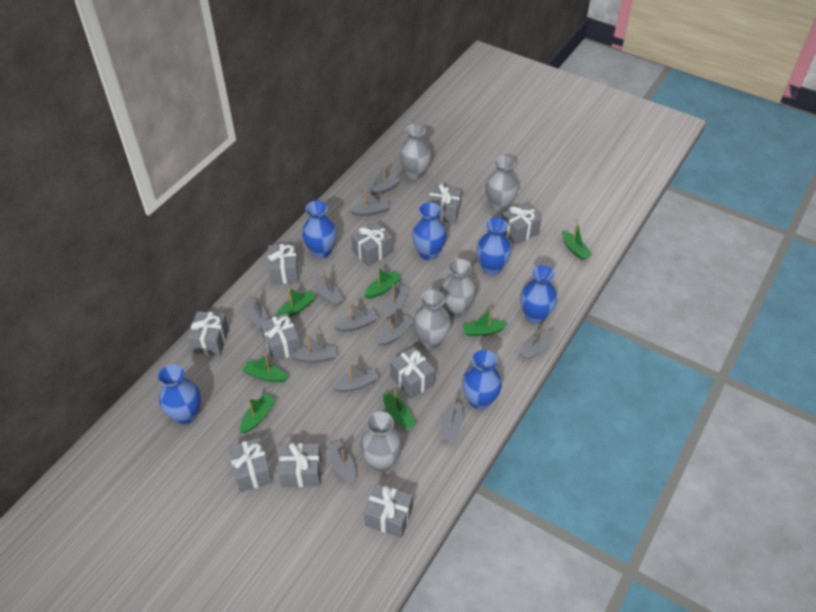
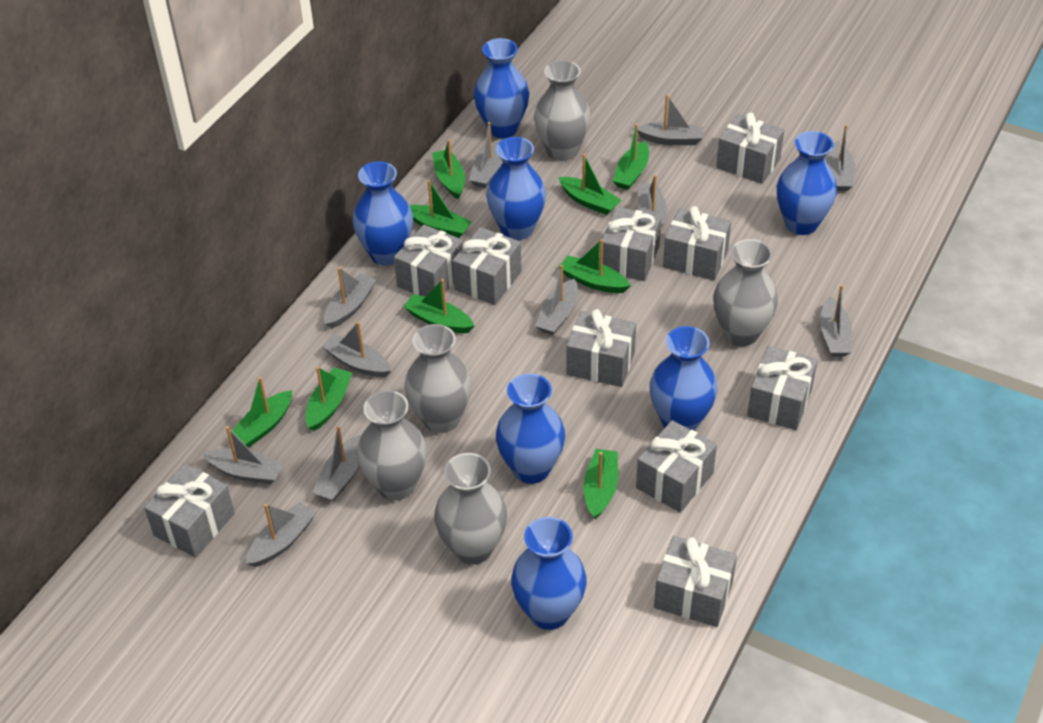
blue vase: [158,364,201,424] [302,201,337,258] [412,202,447,260] [462,350,502,410] [476,217,512,275] [520,265,557,324] = 6 -> [352,161,413,266] [474,38,529,138] [486,137,546,240] [496,373,565,484] [511,517,587,630] [649,326,718,431] [777,131,837,235] = 7
green boat: [240,394,276,433] [242,354,288,382] [277,288,315,317] [364,267,402,299] [383,389,416,430] [463,307,508,336] [562,223,592,260] = 7 -> [232,377,292,448] [306,367,353,431] [403,279,474,333] [409,180,472,238] [432,139,465,200] [558,154,621,215] [559,239,631,293] [583,449,618,519] [613,124,649,190] = 9
grey boat: [245,291,268,330] [290,335,337,363] [314,268,344,306] [328,441,356,485] [332,363,379,392] [333,303,378,332] [349,188,390,216] [363,164,401,195] [378,314,413,346] [384,284,409,319] [442,399,463,442] [518,323,554,360] = 12 -> [203,426,284,484] [246,502,316,567] [312,426,361,501] [322,322,391,377] [324,267,376,329] [469,122,503,188] [535,265,578,335] [638,94,704,145] [638,175,667,228] [820,285,852,357] [827,124,855,191] = 11

